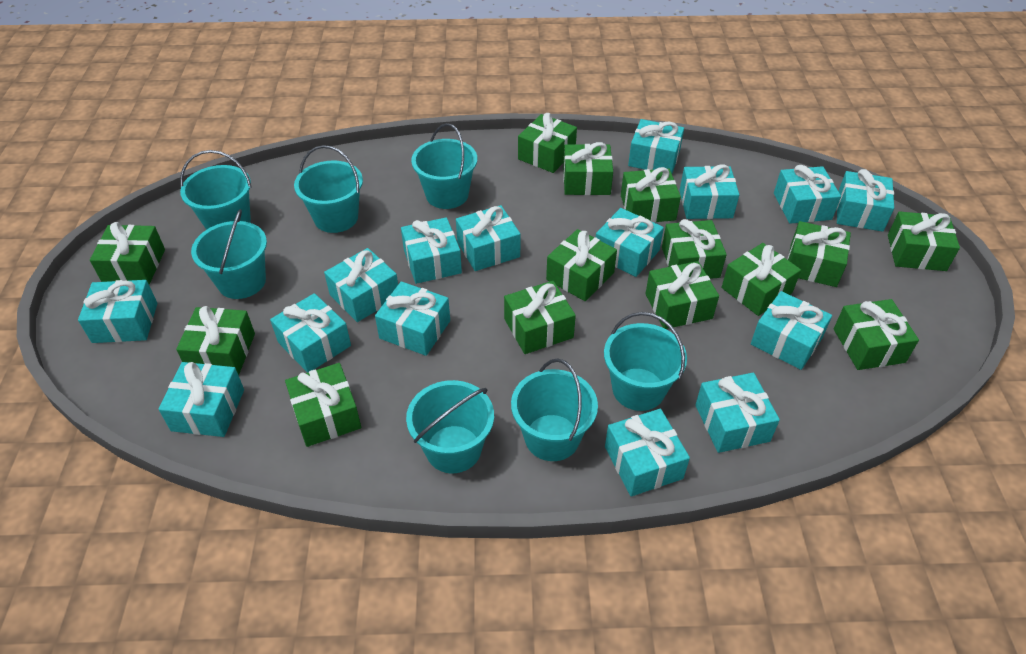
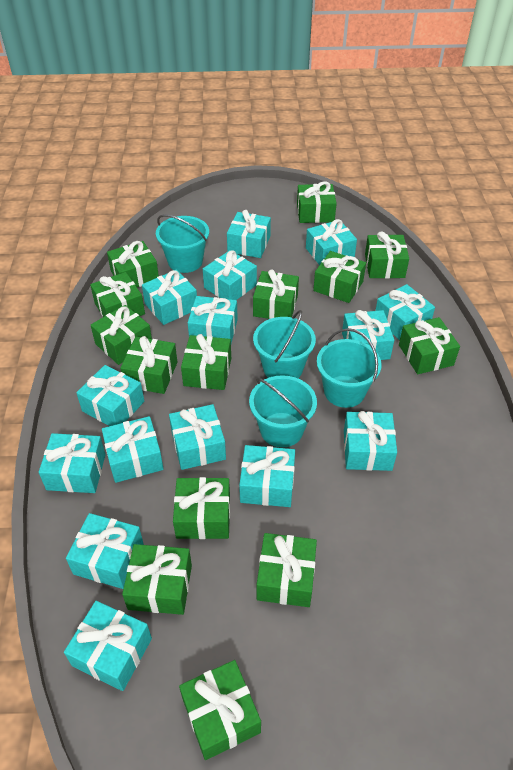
turquoise bucket: [180,150,252,230] [191,209,267,299] [294,145,363,233] [406,380,494,473] [411,123,477,209] [511,359,598,461] [604,312,687,411] = 7 -> [156,214,209,273] [249,375,317,448] [253,310,316,378] [317,328,382,408] = 4

